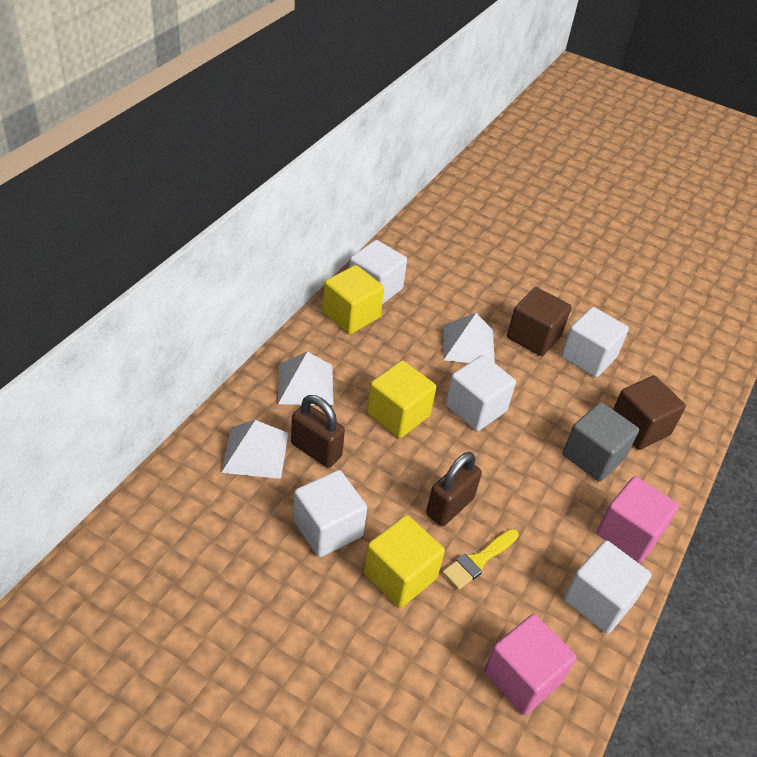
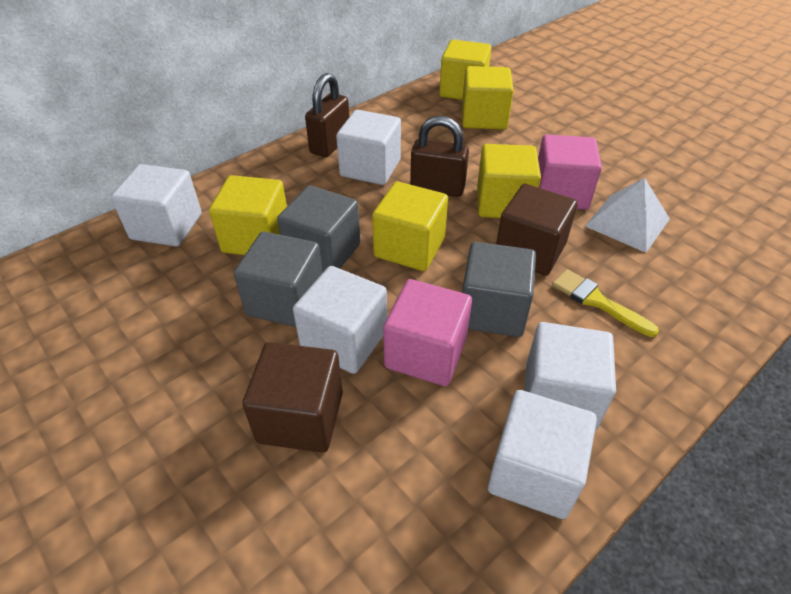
grey cube: [563,402,639,482] = 1 -> [234,232,323,327] [277,185,360,272] [462,242,536,337] = 3
white pyramid: [221,420,288,479] [278,352,333,405] [443,313,495,363] = 3 -> [585,178,670,253] = 1
yellow cube: [323,265,384,334] [364,515,445,608] [367,360,436,438] = 3 -> [209,175,287,255] [372,182,448,271] [439,40,491,100] [462,66,514,130] [477,144,541,218] = 5

